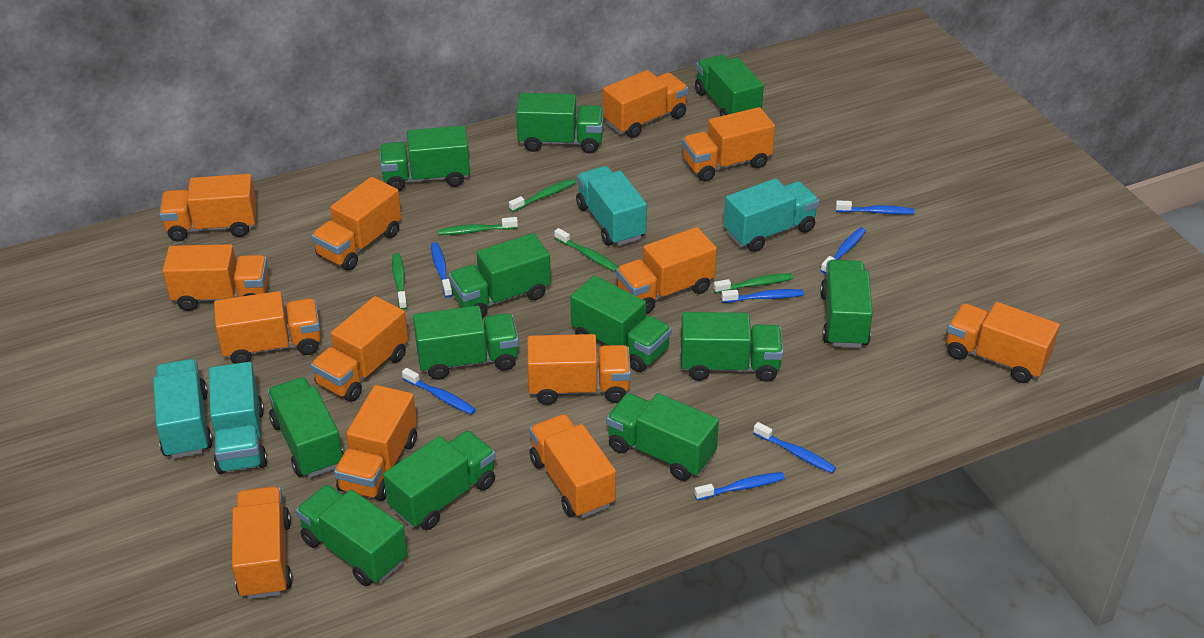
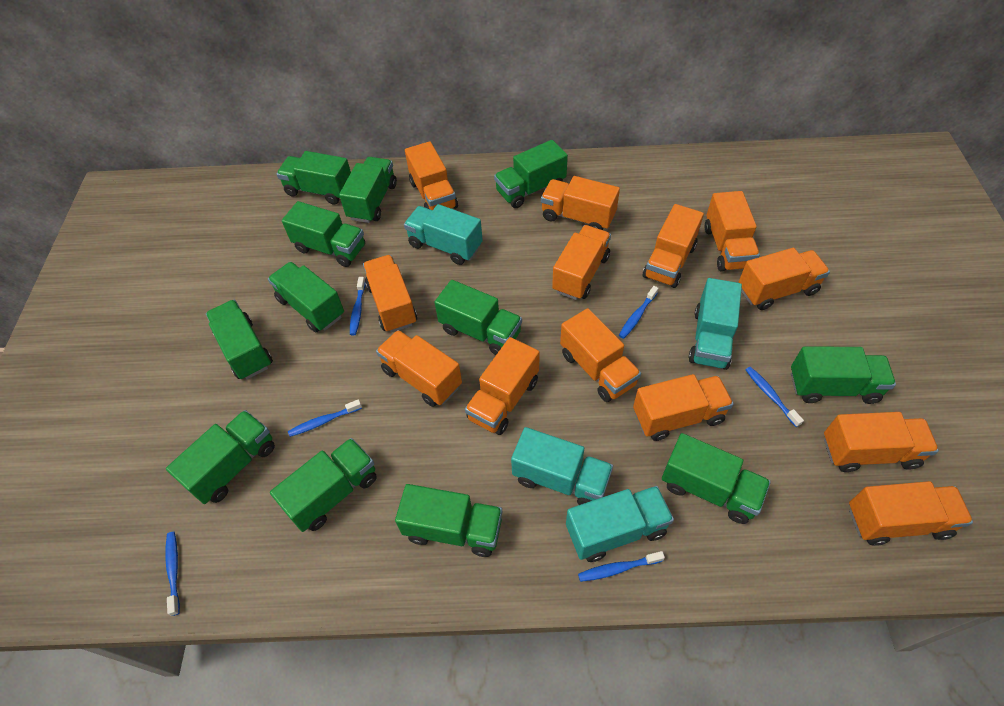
blue toothbrush: [402,368,476,415] [431,242,452,298] [694,472,785,500] [721,289,804,303] [753,422,836,473] [821,227,866,274] [836,200,914,215] = 7 -> [165,532,180,616] [288,399,362,437] [350,277,366,336] [578,551,665,582] [619,286,658,339] [746,367,804,427] = 6
green toothbrush: [392,253,407,310] [438,217,518,235] [509,179,576,212] [554,228,619,272] [713,273,793,293] = 5 -> none = 0

